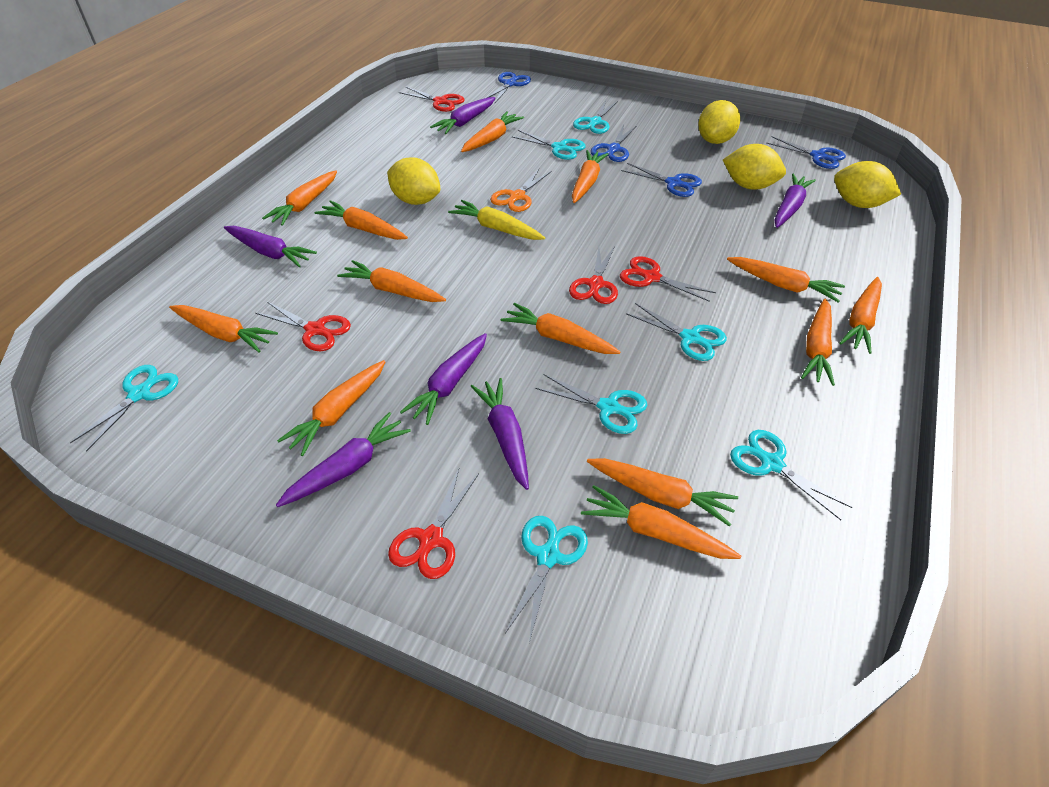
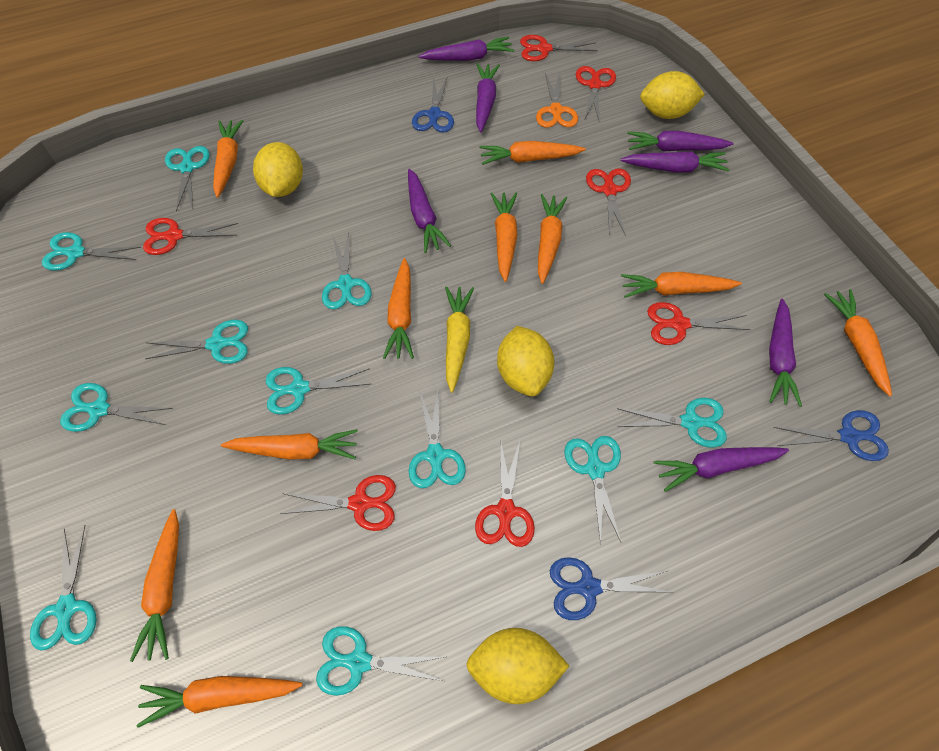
blue scissors: [486,72,531,103] [591,125,636,162] [621,163,702,197] [766,136,846,169] = 4 -> [412,76,454,132] [550,557,671,620] [773,410,889,461] = 3
orange carrot: [169,305,278,352] [262,171,337,226] [277,360,386,456] [314,200,408,240] [337,260,446,302] [461,111,524,152] [501,303,620,354] [572,150,608,203] [581,485,741,559] [587,458,738,527] [727,257,845,302] [801,299,835,386] [840,277,882,354] = 13 -> [130,509,179,662] [136,676,302,728] [213,120,243,198] [221,429,358,460] [383,258,414,359] [479,141,586,165] [491,193,517,282] [538,194,567,284] [621,272,742,298] [824,289,892,396] = 10
purple carrot: [224,226,317,268] [276,412,411,507] [400,333,487,425] [430,97,495,134] [471,378,529,490] [775,174,816,228] = 6 -> [408,169,451,253] [418,37,514,61] [476,63,500,132] [620,151,730,172] [627,131,734,151] [654,447,789,492] [769,299,802,407] = 7
red scissors: [255,302,351,351] [388,469,479,579] [399,87,465,112] [569,246,618,304] [620,256,716,302] = 5 -> [143,218,238,255] [280,475,396,531] [475,441,535,547] [520,35,598,61] [576,66,616,120] [586,169,631,236] [647,302,750,345] = 7
turquoise scissors: [70,365,178,451] [505,516,588,643] [512,130,586,160] [535,374,647,434] [573,100,618,134] [626,303,727,361] [730,430,853,520] = 7 -> [30,525,97,651] [42,232,142,271] [60,383,173,432] [145,320,248,364] [165,146,210,211] [266,367,370,415] [316,626,444,696] [322,233,372,309] [409,391,466,488] [564,436,621,544] [617,398,727,447] = 11

